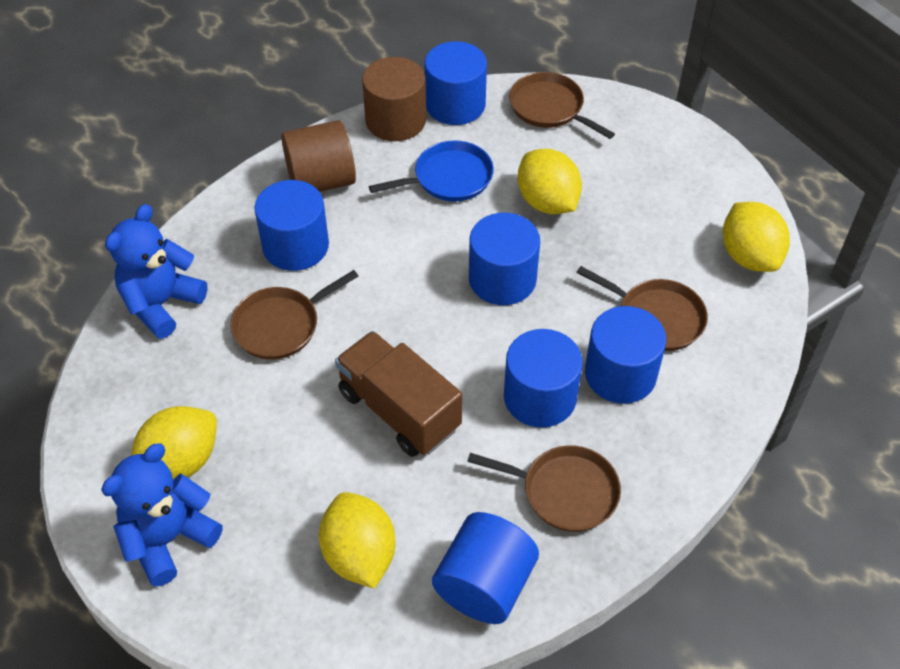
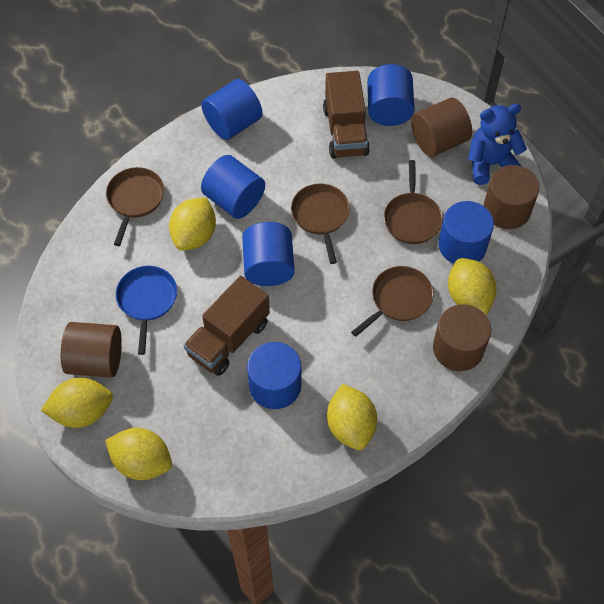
blue teddy bear: [101,444,223,587] [105,204,208,339] = 2 -> [468,104,527,185] = 1
brown cylinder: [281,120,356,192] [362,57,426,141] = 2 -> [61,322,122,378] [411,98,472,157] [433,304,491,371] [484,165,539,229] = 4
brown truck: [335,331,462,457] = 1 -> [184,276,270,376] [323,71,370,159] = 2
yellow lemon: [131,406,217,480] [319,492,396,589] [517,149,582,214] [723,202,790,272] = 4 -> [41,378,113,428] [105,428,172,480] [169,198,216,251] [327,384,377,450] [448,258,497,315] = 5

